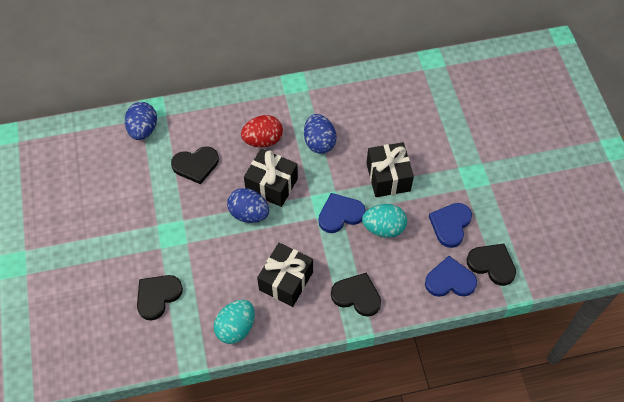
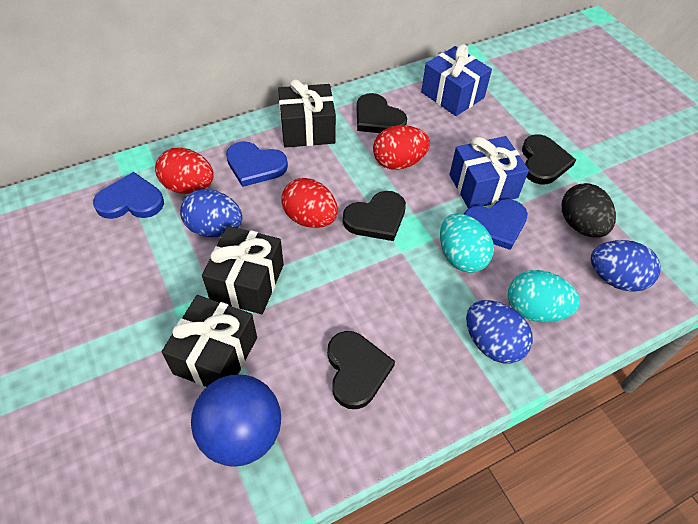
black egg: none = 0 -> [562,183,616,238] = 1
blue ball: none = 0 -> [191,375,281,466] = 1
blue gift: none = 0 -> [421,44,492,116] [449,136,529,209] = 2
red egg: [241,115,283,147] = 1 -> [155,148,214,194] [282,178,338,228] [373,125,430,170] = 3

